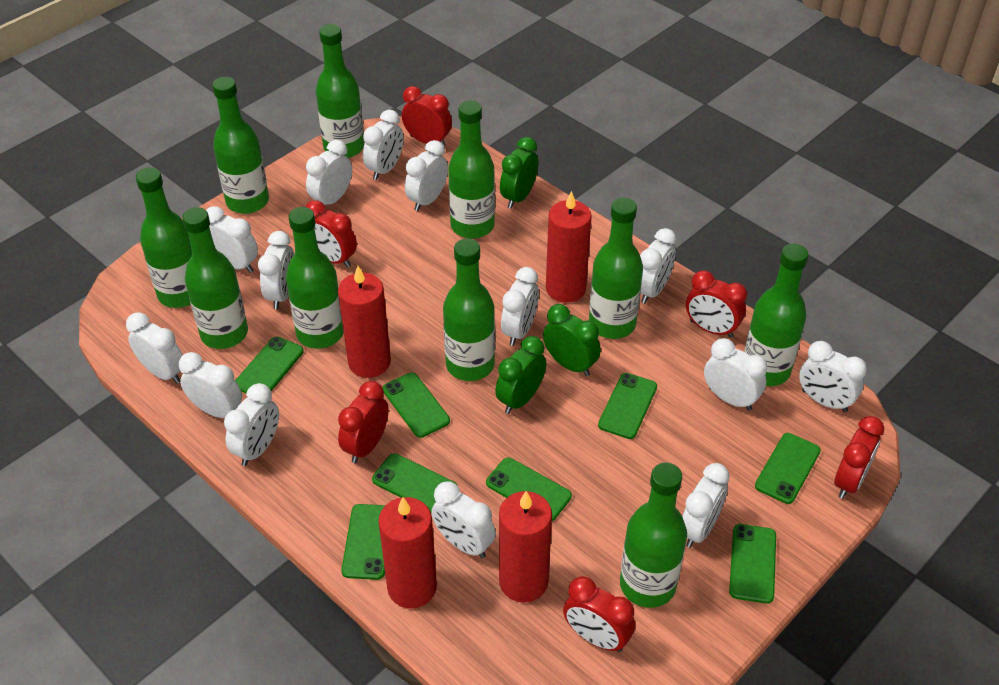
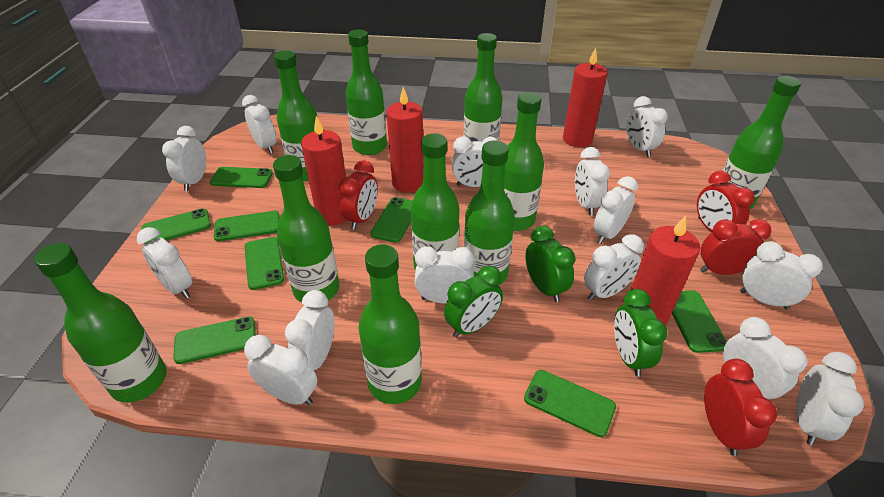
red clock: [306,200,357,268] [338,381,389,463] [402,86,452,146] [563,576,635,652] [686,270,747,338] [834,416,884,499] = 6 -> [339,160,378,230] [697,171,755,232] [700,219,771,275] [704,359,777,456] = 4

